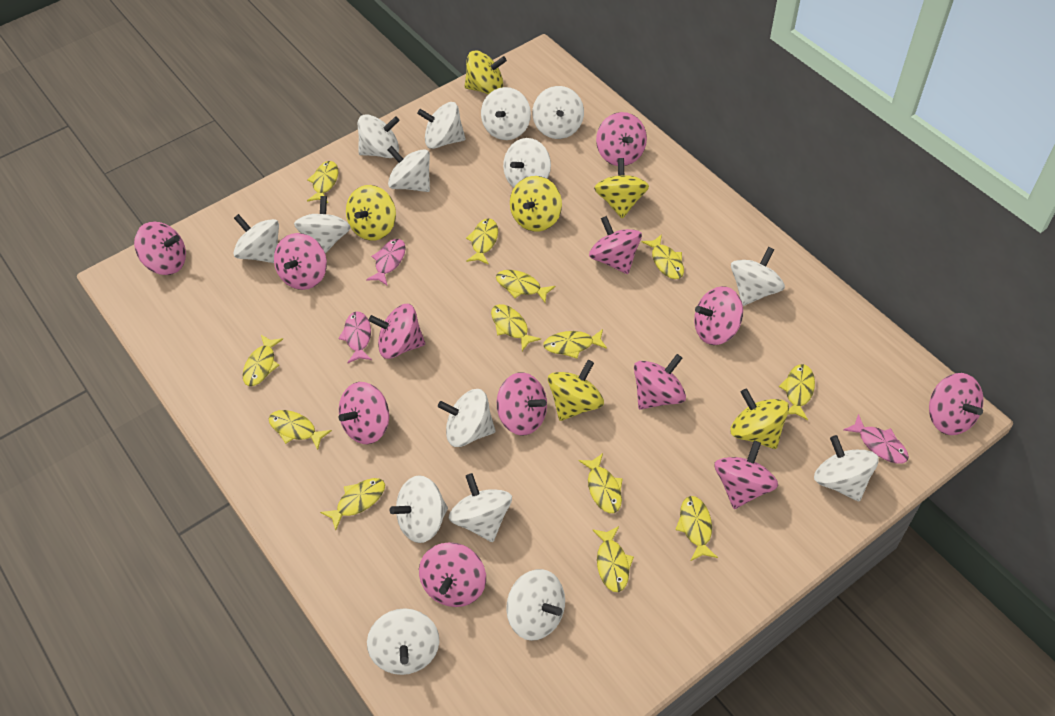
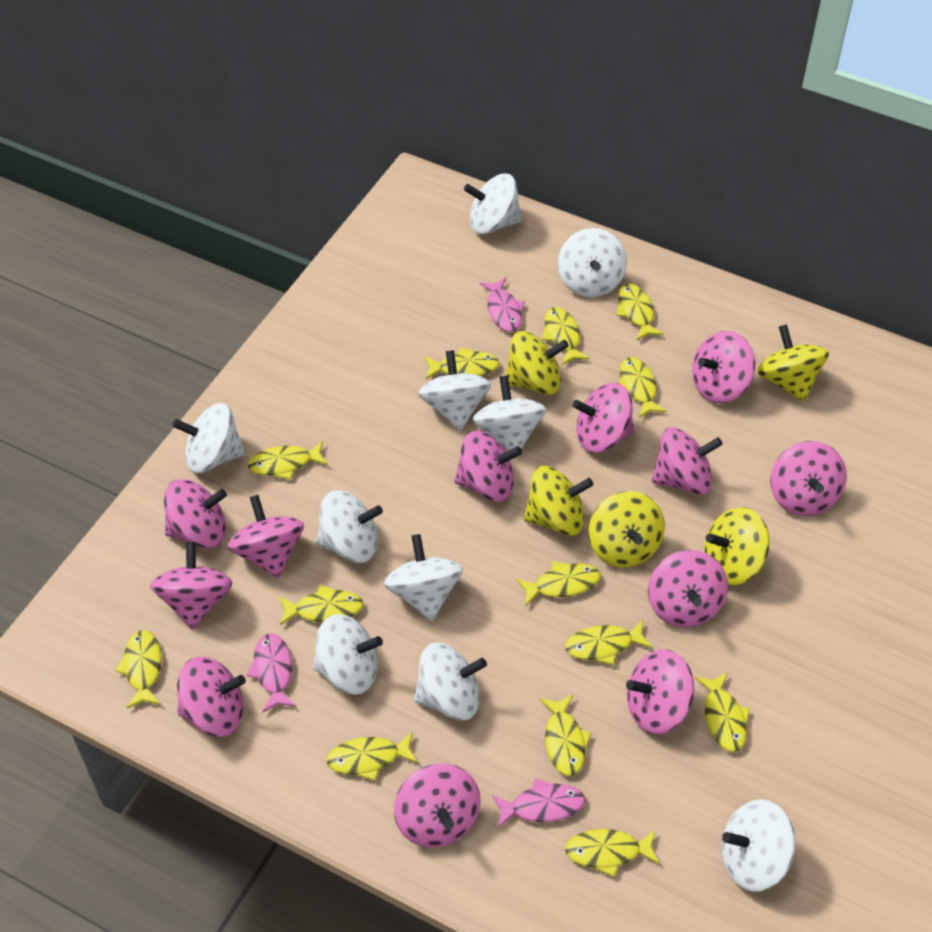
white spinning top: [233,214,279,263] [294,196,351,254] [358,114,399,158] [367,608,439,675] [387,146,430,192] [390,475,448,543] [417,102,466,149] [438,389,496,447] [449,473,512,542] [481,87,531,140] [503,138,551,188] [506,569,565,641] [532,86,584,139] [731,247,785,306] [814,435,879,501] = 15 -> [172,403,245,473] [313,614,383,695] [317,490,383,563] [384,534,463,621] [414,643,487,720] [418,350,491,431] [464,174,522,234] [473,375,546,451] [558,228,627,297] [722,799,795,892] = 10
yellow spinning top: [346,185,396,241] [464,51,507,94] [510,176,562,232] [548,360,604,421] [594,158,649,219] [730,389,789,449] = 6 -> [505,331,569,395] [524,466,593,536] [589,491,665,568] [704,507,770,585] [757,324,829,402] = 5

